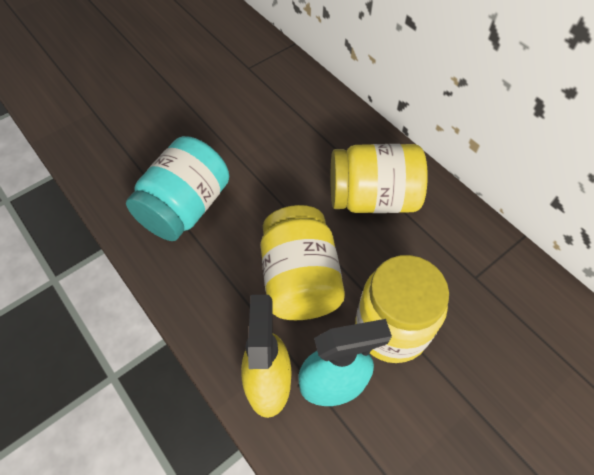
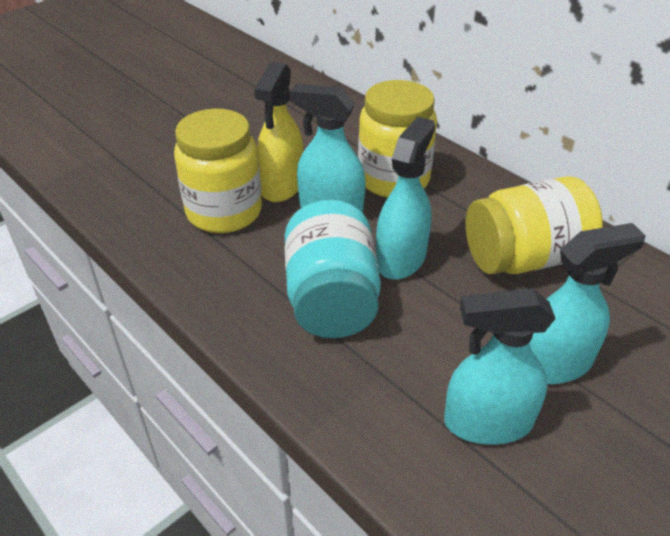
turquoise spray bottle: [298,319,392,406] = 1 -> [290,84,366,213] [376,117,435,280] [444,288,556,445] [529,223,646,384] = 4

